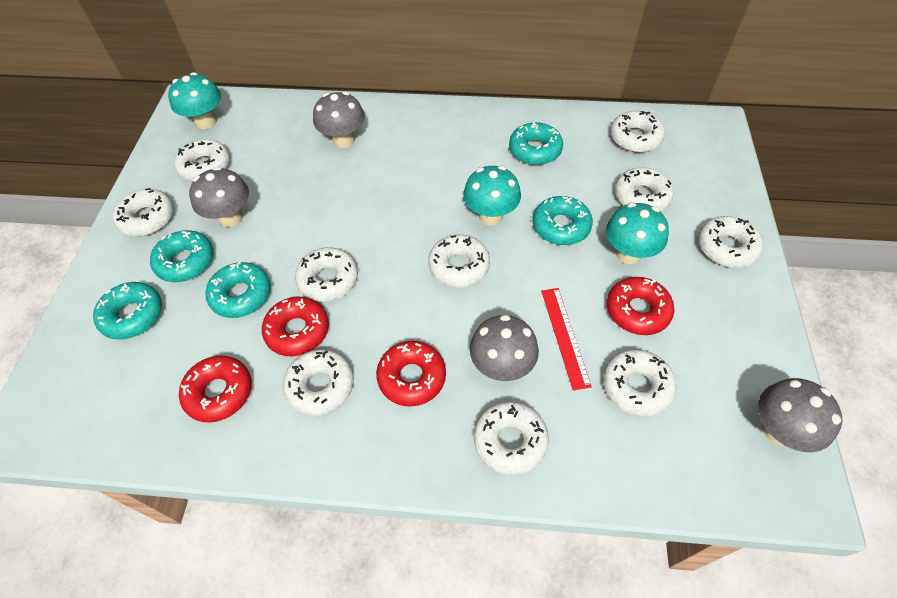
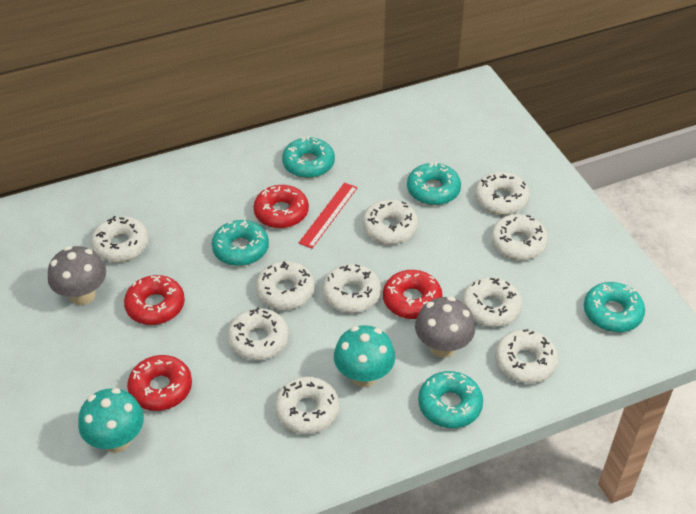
grey mushroom: [189,166,249,227] [313,91,365,148] [470,315,539,381] [758,378,842,452] = 4 -> [48,246,106,305] [415,296,475,358] = 2
turquoise mushroom: [168,72,221,129] [463,166,521,225] [606,202,669,264] = 3 -> [78,388,144,453] [334,325,395,387] = 2

